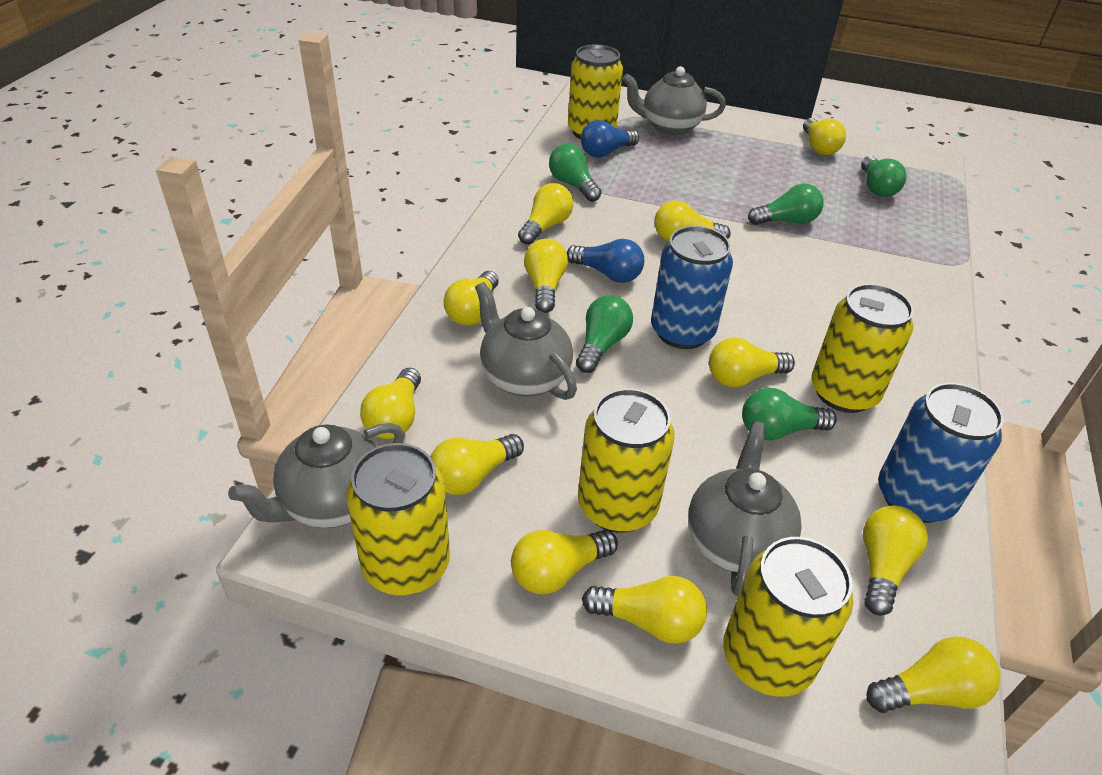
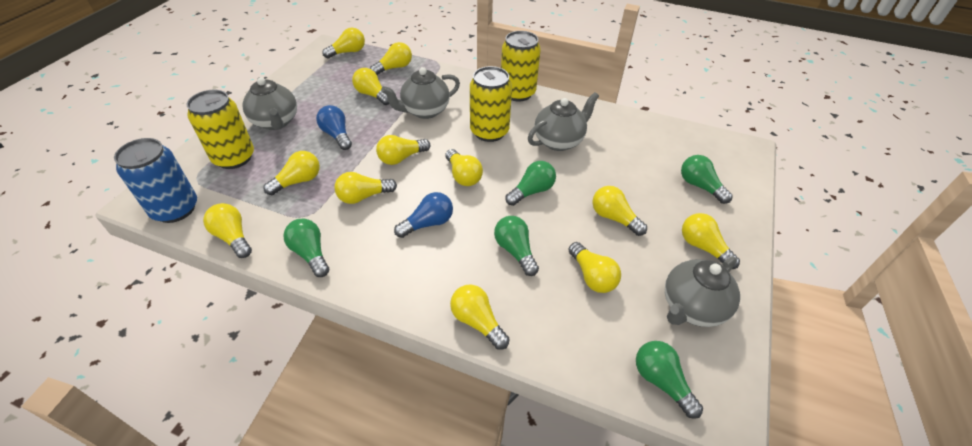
blue can: [651,226,733,349] [878,383,1004,523] = 2 -> [114,138,197,223] = 1
yellow can: [346,443,450,595] [568,45,623,139] [578,388,675,533] [723,537,853,697] [811,284,914,413] = 5 -> [187,90,254,169] [470,66,512,142] [501,31,541,102] = 3

